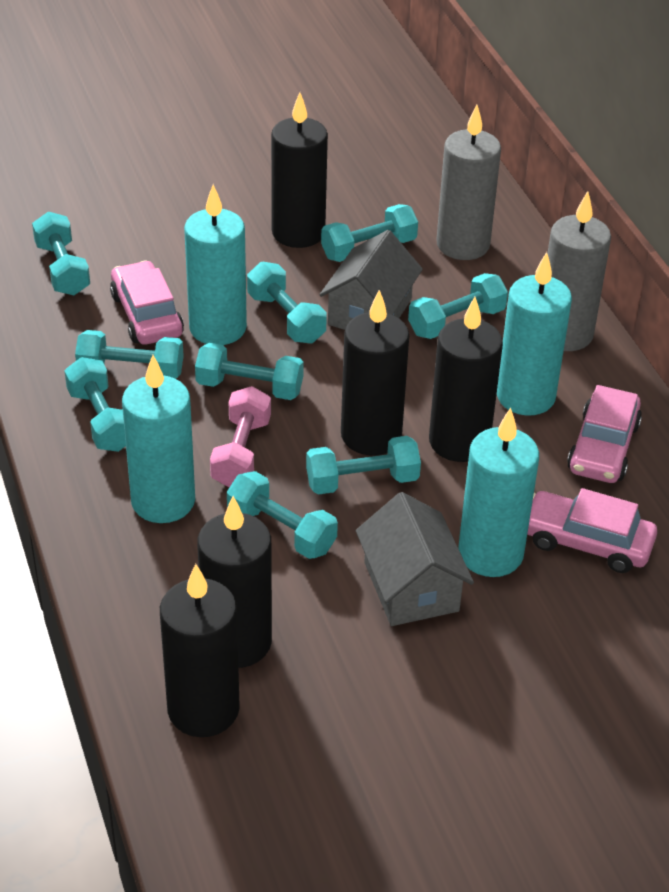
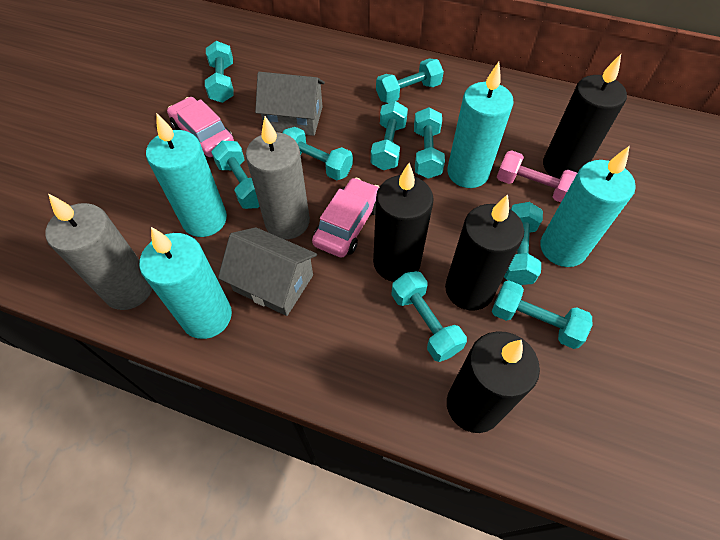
black candle: [160,564,240,737] [197,496,272,668] [271,92,328,248] [341,290,409,455] [429,297,503,462] = 5 -> [373,163,434,282] [445,194,524,310] [447,331,540,433] [543,54,627,179] = 4
pink car: [110,260,184,344] [527,488,657,573] [567,385,642,483] = 3 -> [167,97,234,157] [312,178,380,258] = 2

